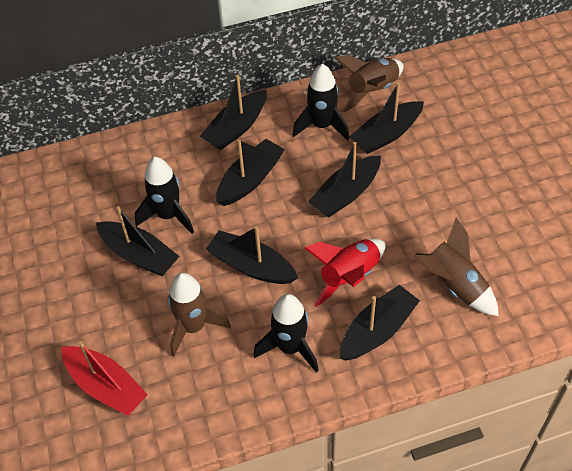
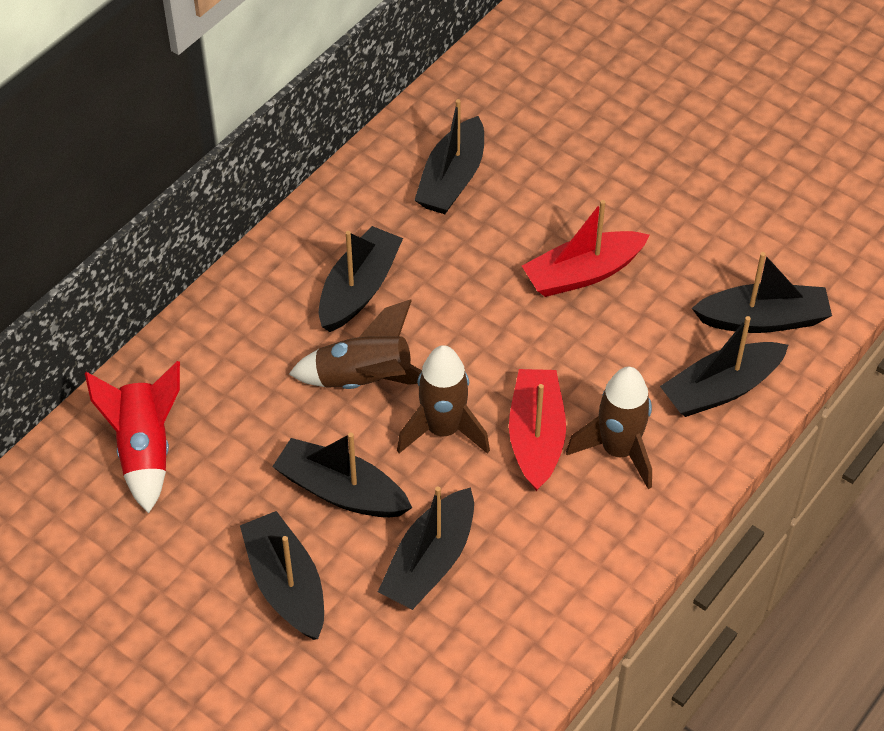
black rocket: [135,157,194,234] [253,294,319,373] [293,64,349,141] = 3 -> none = 0
red boat: [61,341,148,416] = 1 -> [509,369,566,491] [522,200,650,297] = 2

